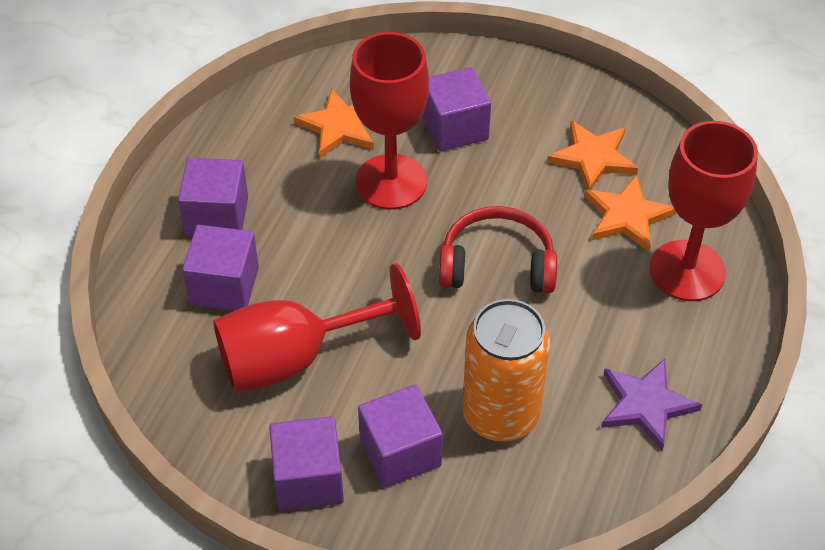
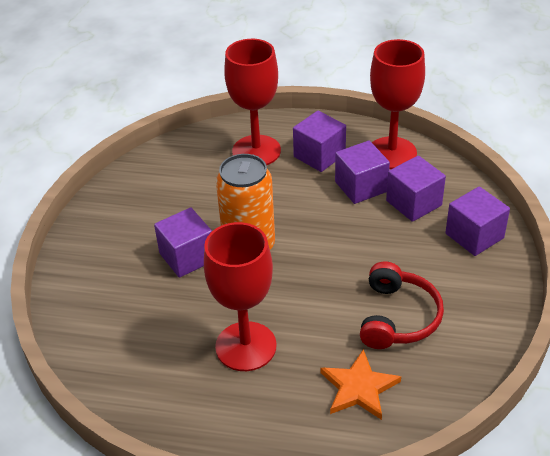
orange star: [294,88,374,158] [547,121,638,190] [584,175,676,252] = 3 -> [321,349,401,420] = 1
purple star: [601,359,702,450] = 1 -> none = 0

